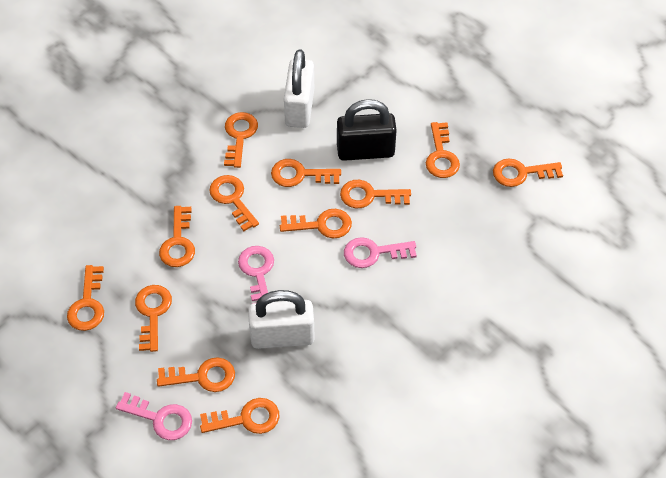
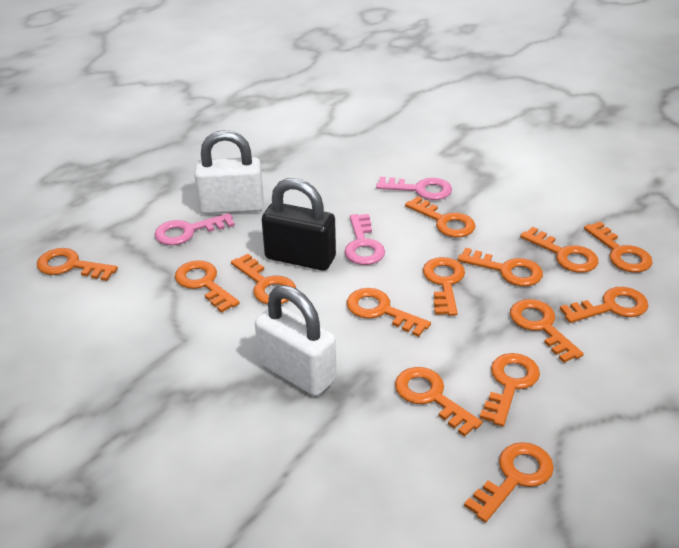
orange key: [67,265,104,331] [135,285,172,352] [157,357,235,392] [159,206,195,267] [200,398,280,434] [209,175,259,231] [224,112,258,168] [271,159,341,187] [280,209,352,238] [340,180,411,208] [426,122,460,178] [493,159,563,187] = 12 -> [37,248,118,281] [175,260,240,313] [231,254,296,305] [347,288,431,337] [395,367,482,437] [405,196,475,237] [423,257,465,316] [458,248,543,286] [464,442,554,522] [480,353,540,427] [510,299,584,363] [520,227,598,273] [560,287,648,323] [584,222,653,272] = 14

